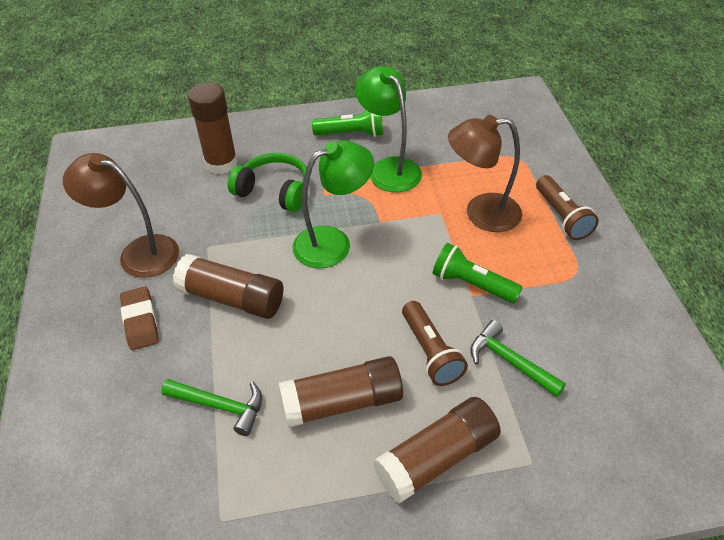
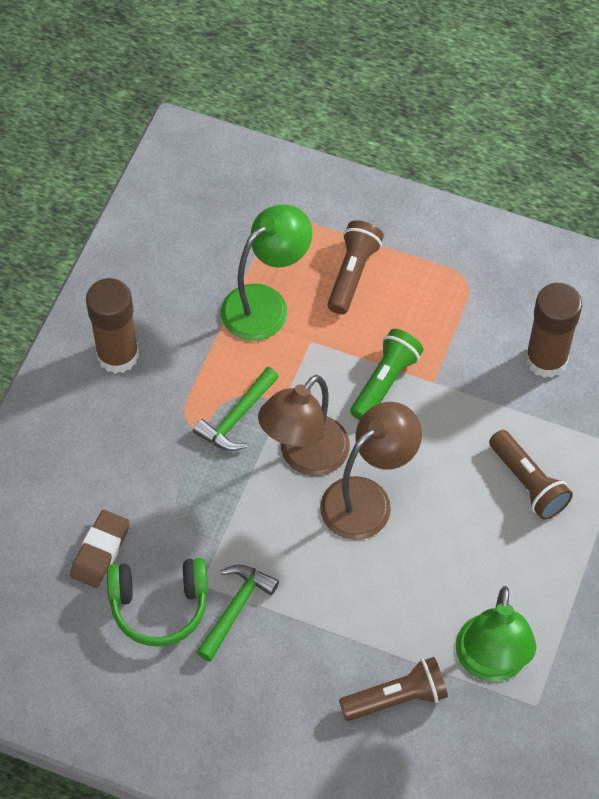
brown flashlight: [402,301,468,386] [536,175,599,240] = 2 -> [327,220,384,314] [339,657,448,721] [489,430,573,520] = 3
brown glue stick: [173,254,283,319] [188,82,238,174] [279,356,403,428] [373,397,501,503] = 4 -> [86,278,139,374] [525,283,582,378] = 2
green flashlight: [312,110,383,137] [433,243,523,303] = 2 -> [350,329,424,420] = 1

